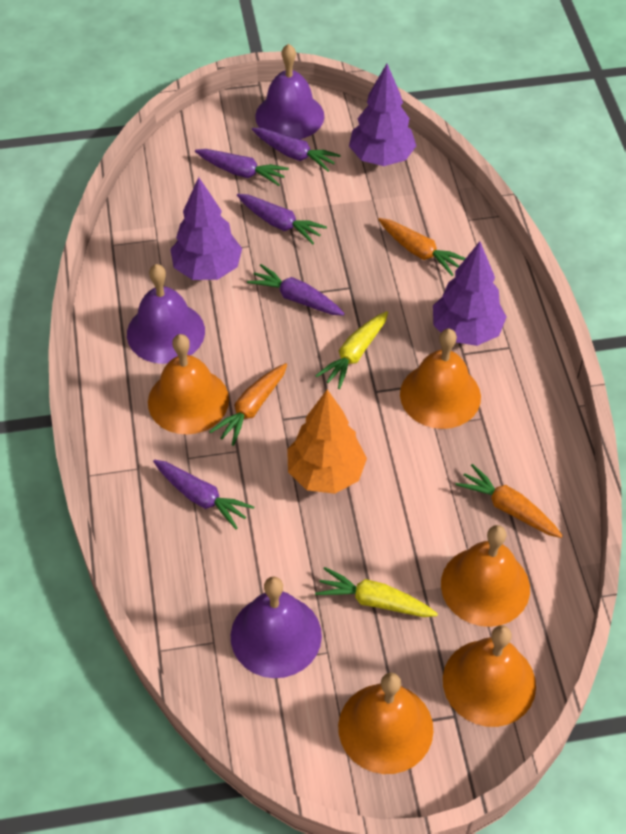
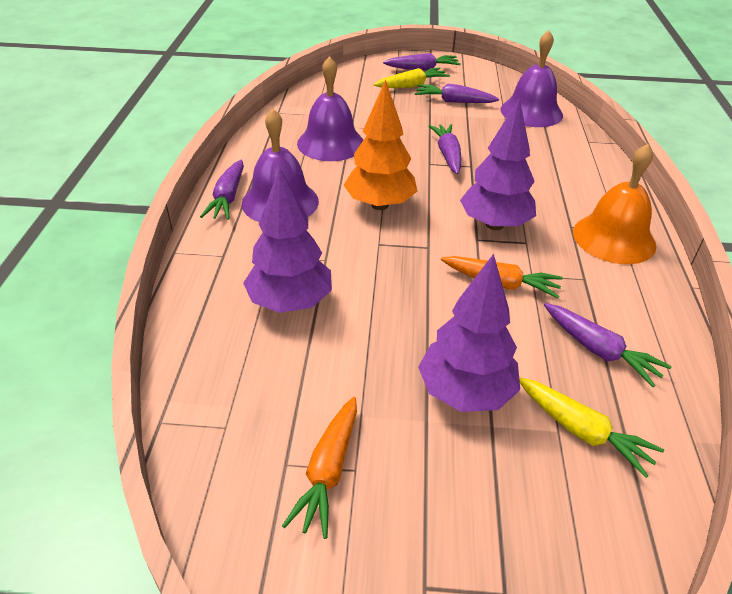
orange bell: [148,334,229,434] [338,673,433,774] [400,329,481,429] [441,525,530,627] [443,625,536,727] = 5 -> [573,144,656,264] = 1
orange carrot: [209,363,287,446] [378,218,466,276] [456,464,563,538] = 3 -> [282,397,357,539] [441,256,563,298] = 2

